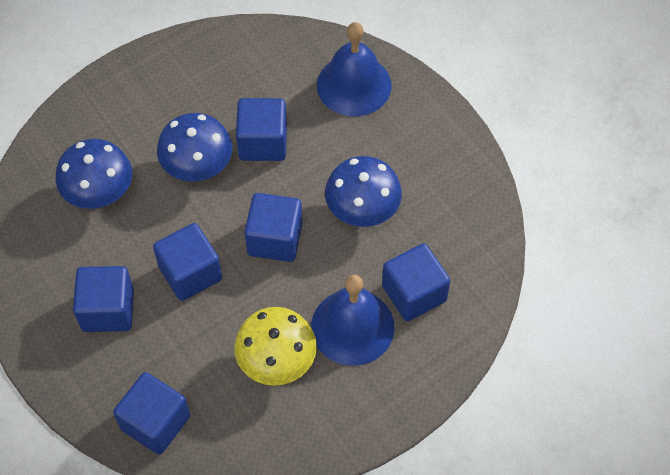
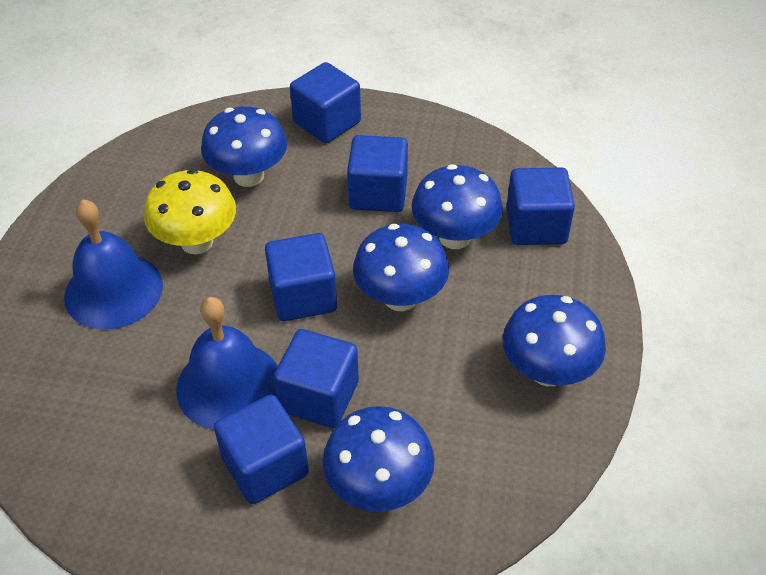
blue mushroom: [55,139,132,209] [157,113,232,181] [325,156,402,227] = 3 -> [201,106,287,187] [323,406,435,512] [353,224,449,311] [411,164,503,249] [503,295,606,386] = 5

